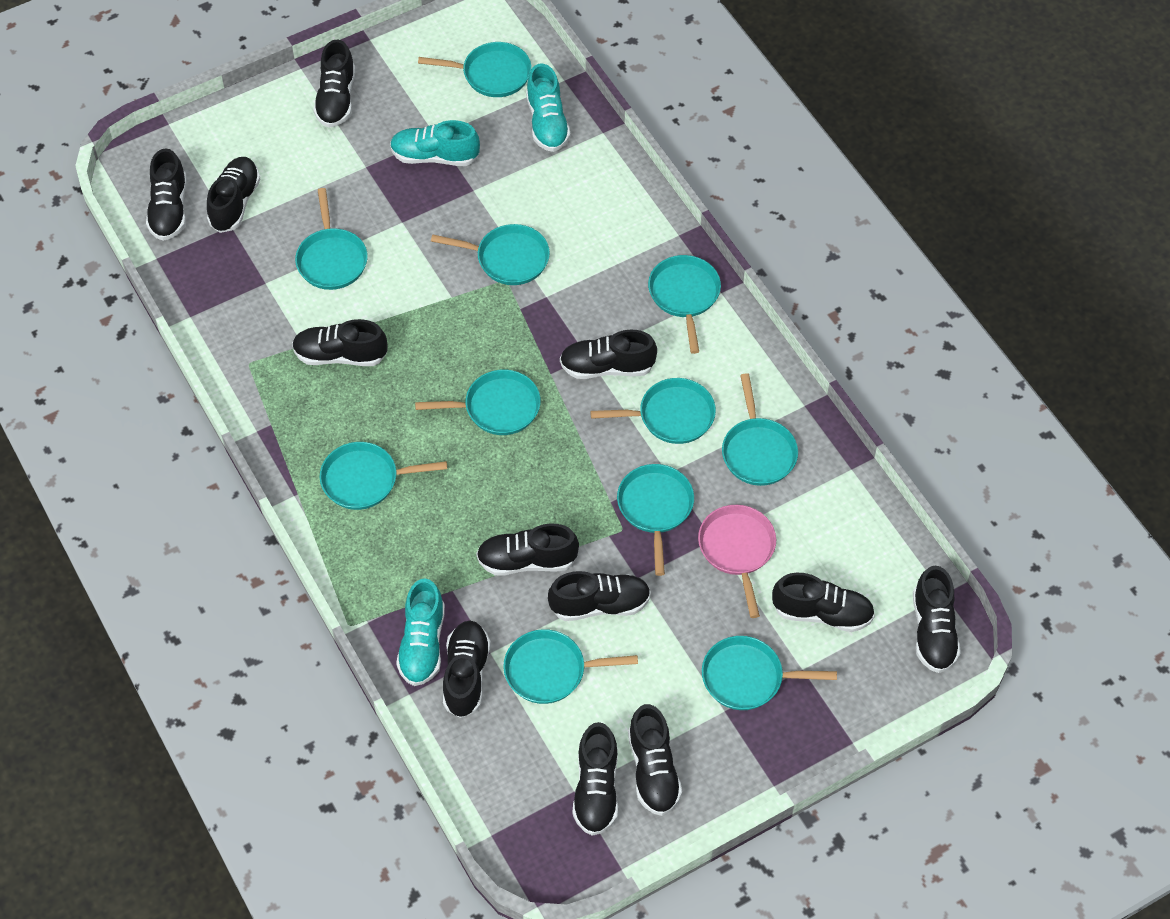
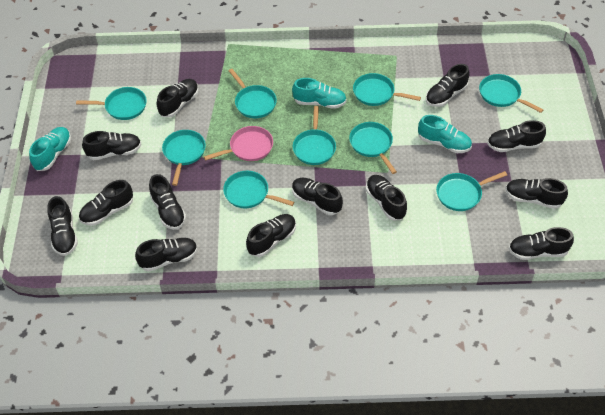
black shoe: [146,148,187,241] [207,157,260,233] [292,319,387,366] [313,39,355,127] [443,621,491,718] [476,523,579,575] [548,571,651,621] [560,329,657,379] [573,722,618,836] [628,704,682,816] [772,572,875,632] [913,566,961,673] = 12 -> [47,196,78,256] [79,180,133,226] [82,131,141,160] [135,238,198,271] [149,174,186,230] [157,79,199,117] [246,214,296,257] [292,178,343,215] [366,175,407,221] [426,64,470,107] [487,120,546,152] [506,178,568,209] [509,227,574,260] = 13
turquoise pan: [295,188,368,290] [320,442,447,510] [415,370,541,435] [418,42,532,97] [431,224,550,285] [503,629,638,704] [590,378,716,444] [617,464,694,576] [648,255,721,354] [702,636,837,710] [722,373,798,486] = 11 -> [76,87,147,120] [162,130,206,186] [223,171,294,208] [229,69,277,118] [293,106,336,165] [349,122,397,174] [353,73,421,106] [436,171,507,211] [479,74,543,113] = 9

